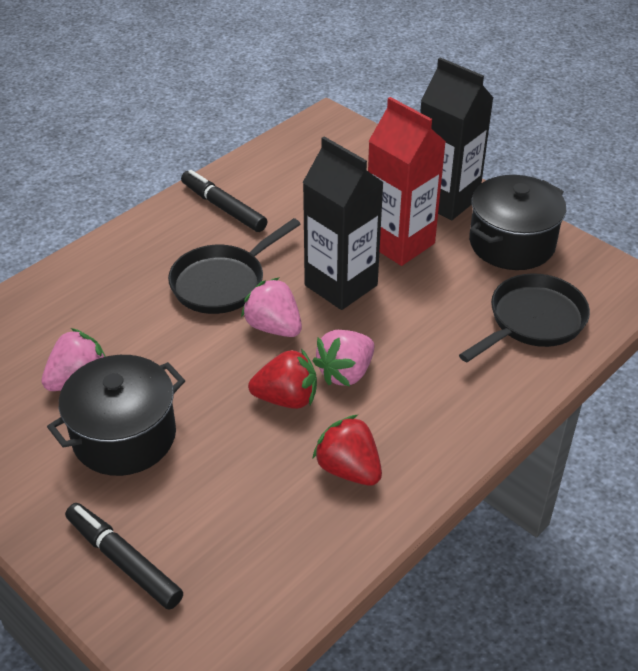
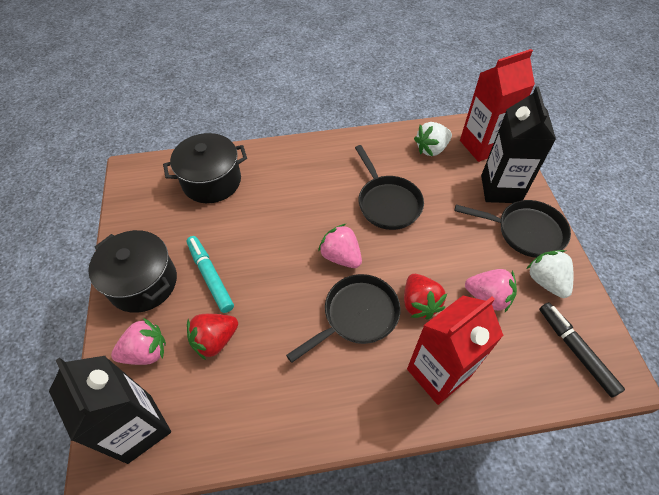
black marker: [65,503,183,610] [181,170,267,232] = 2 -> [539,302,625,398] = 1
black pan: [168,218,300,314] [459,273,590,362] = 2 -> [286,274,401,363] [355,145,424,230] [454,200,571,258] = 3
red carton: [368,97,446,266] = 1 -> [407,296,504,405] [460,49,535,162] = 2
turquoise marker: none = 0 -> [187,236,234,313] = 1
white strawberry: none = 0 -> [414,122,452,156] [527,250,574,298] = 2

